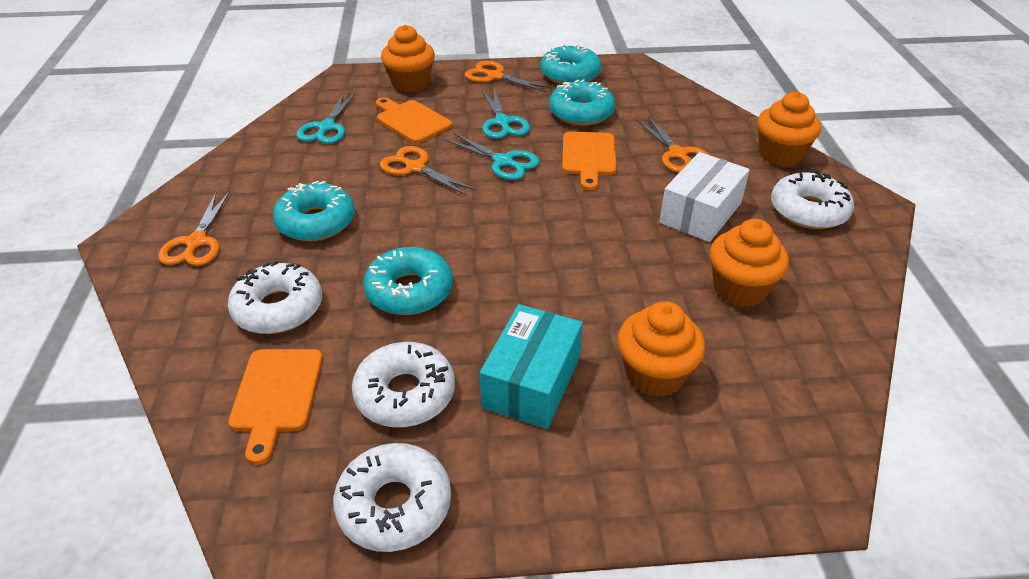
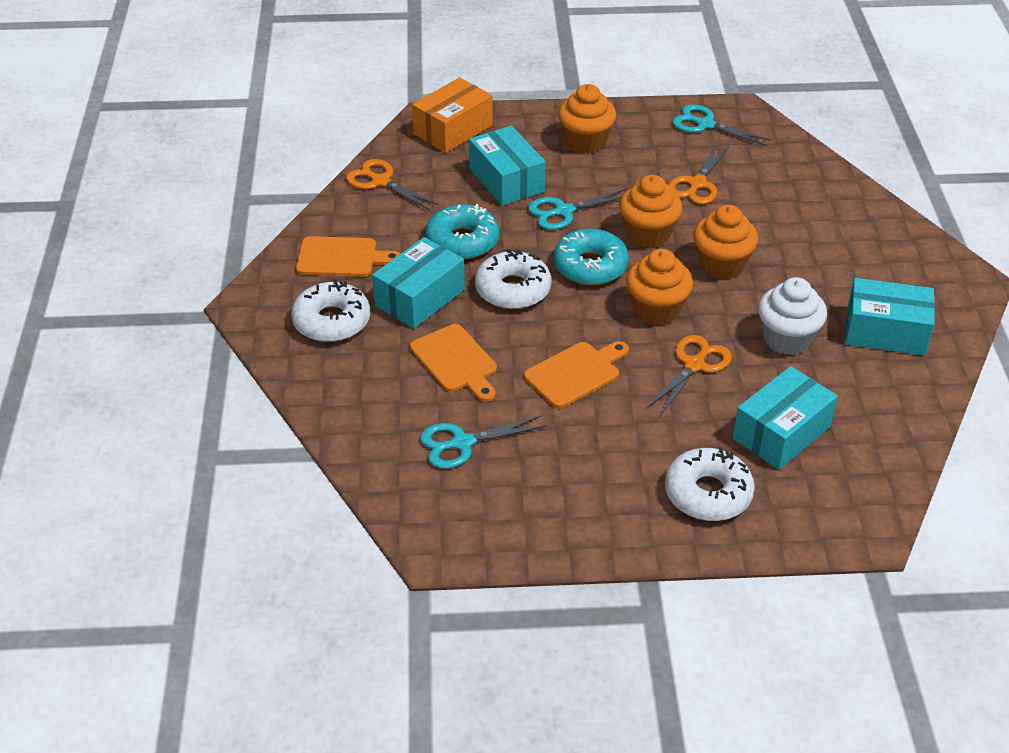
orange box: none = 0 -> [412,78,493,153] = 1
orange scissors: [158,191,230,266] [380,146,476,196] [465,61,553,93] [637,116,709,173] = 4 -> [346,159,439,210] [646,335,732,416] [669,143,729,204] = 3
turquoise box: [480,304,583,429] = 1 -> [372,237,465,328] [469,126,546,206] [733,366,838,470] [845,278,935,356] = 4
turquoise donut: [273,181,355,241] [363,247,453,315] [540,44,602,85] [549,79,615,126] = 4 -> [425,204,499,259] [553,229,629,285] = 2
white box: [659,152,750,242] = 1 -> none = 0
white cupcake: none = 0 -> [758,277,827,355] = 1
white donut: [228,261,322,334] [333,443,451,552] [352,342,455,427] [771,171,854,229] = 4 -> [291,279,370,342] [475,249,552,309] [665,447,755,521] = 3

